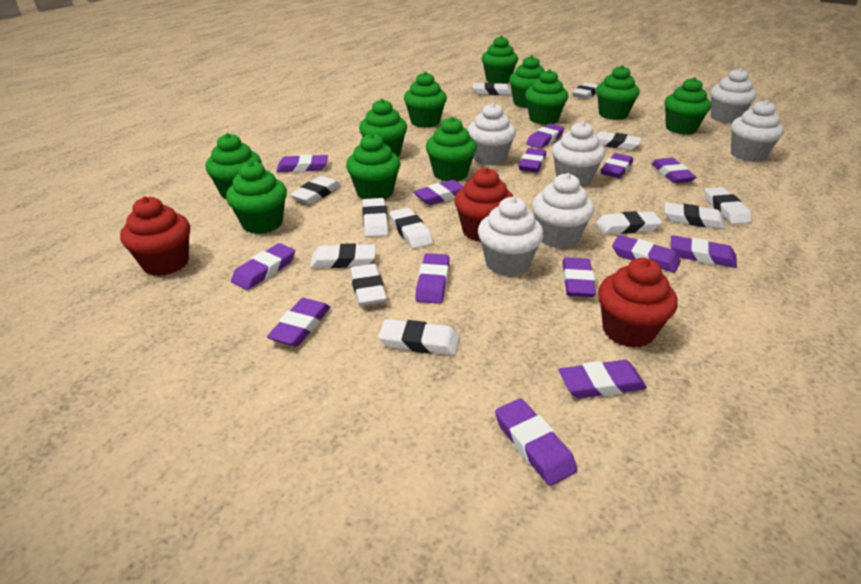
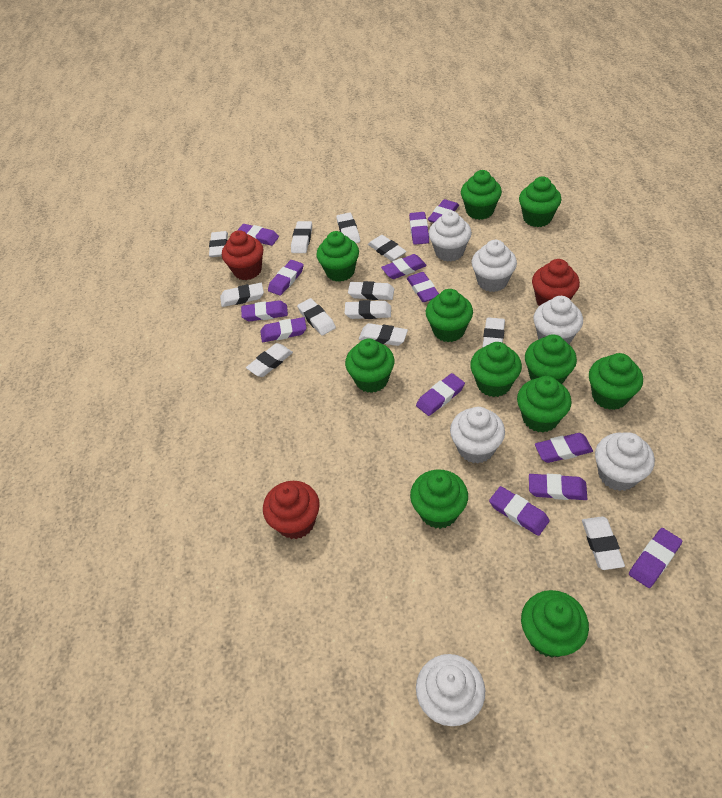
purple eraser: [231,243,295,290] [267,298,330,347] [276,154,328,172] [413,180,464,205] [415,253,450,304] [495,399,577,486] [519,148,546,173] [526,124,564,149] [558,360,647,399] [563,257,596,297] [601,153,633,178] [612,235,681,273] [652,158,696,183] [670,235,737,268] = 14 -> [237,224,279,246] [241,300,288,321] [260,317,307,342] [268,260,304,296] [381,254,427,279] [407,272,439,302] [409,212,429,245] [416,373,465,416] [428,199,459,223] [489,486,550,536] [529,474,587,500] [535,433,593,463] [629,528,682,588] = 13

